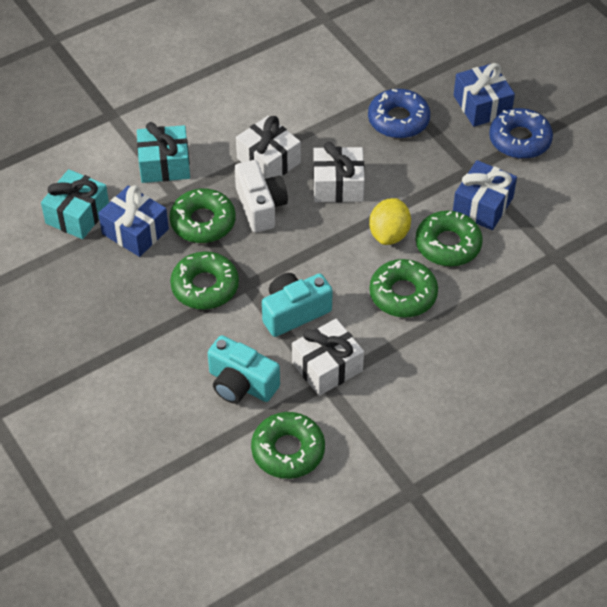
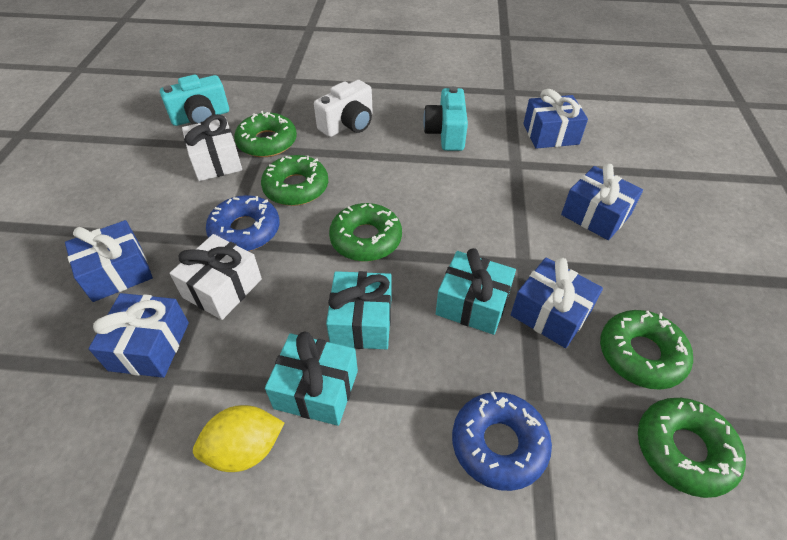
blue gift: [98,185,169,257] [453,160,517,230] [454,63,515,127] = 3 -> [65,220,153,302] [89,293,189,378] [511,257,603,348] [523,89,588,149] [561,164,643,240] = 5
turquoise gift: [41,169,109,239] [137,122,190,183] = 2 -> [265,331,358,426] [326,271,392,349] [436,248,516,335] = 3
white gift: [236,116,301,179] [292,319,364,396] [313,142,365,202] = 3 -> [170,234,262,320] [182,114,242,181] = 2

